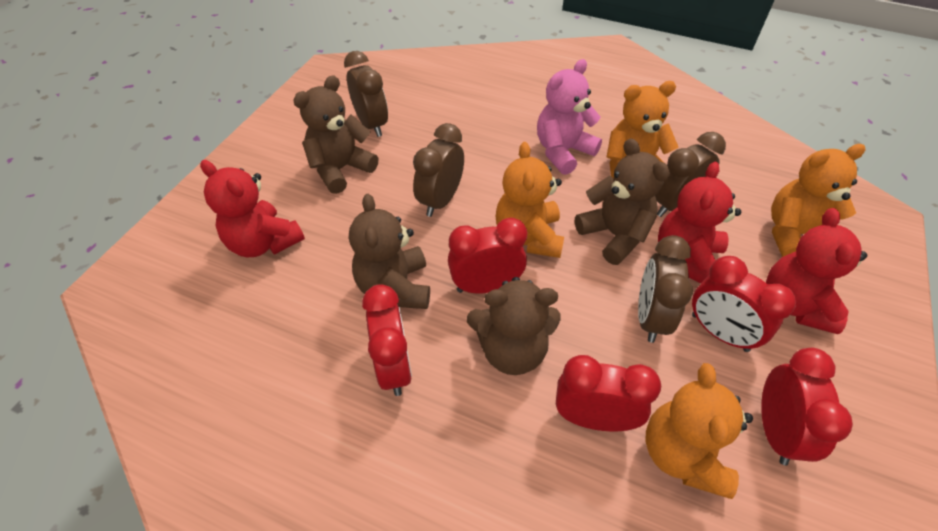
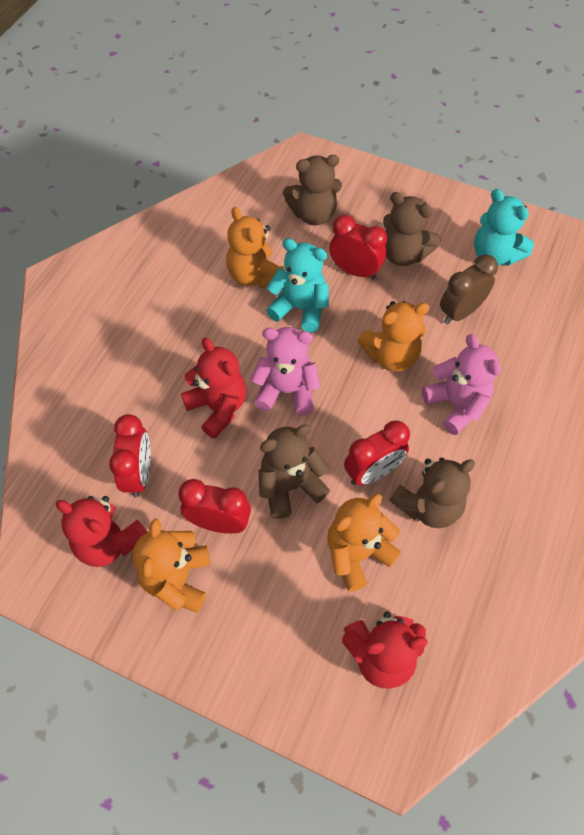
brown clock: [344,51,388,137] [413,123,464,217] [638,235,693,343] [655,132,726,217] = 4 -> [440,255,498,324] = 1
pink teddy bear: [537,59,602,175] = 1 -> [250,327,321,415] [422,334,501,435] = 2
red clock: [362,284,412,396] [448,218,527,293] [556,355,661,431] [692,256,796,352] [761,348,853,465] = 5 -> [109,414,151,497] [178,479,251,534] [329,215,387,279] [344,420,410,485] = 4
turquoise teddy bear: none = 0 -> [266,238,329,333] [474,189,534,266] = 2

